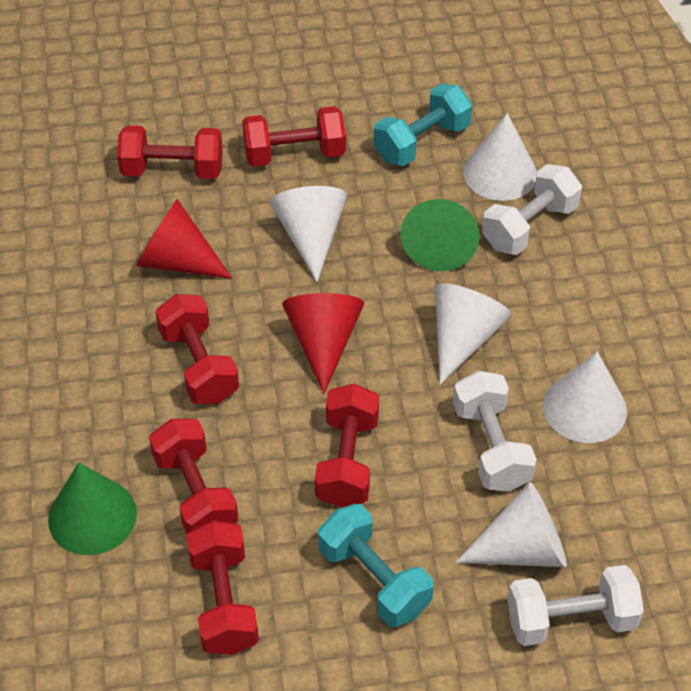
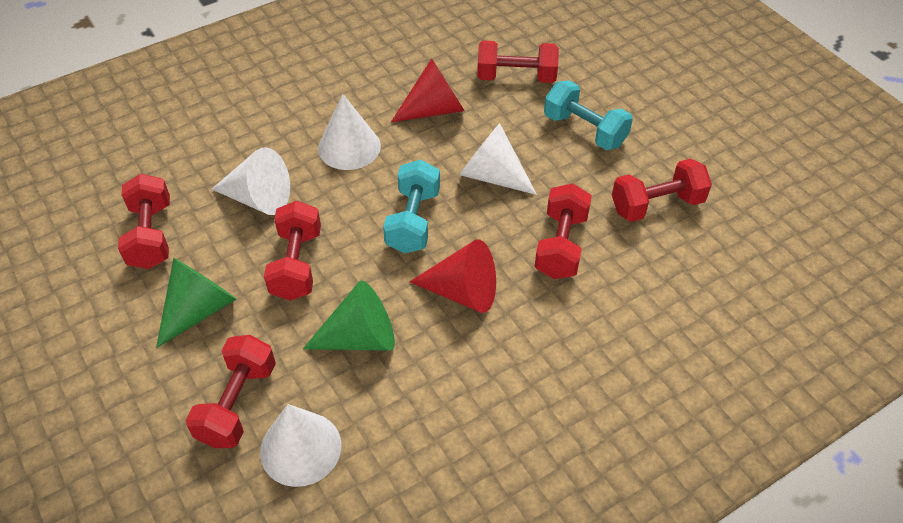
white cone: [270,186,347,282] [435,283,512,385] [455,482,567,567] [463,113,537,201] [543,352,627,443] = 5 -> [212,147,290,215] [260,404,341,487] [318,94,381,170] [459,123,537,195] = 4
white dumbbell: [453,371,537,492] [482,164,582,255] [507,565,644,646] = 3 -> none = 0

